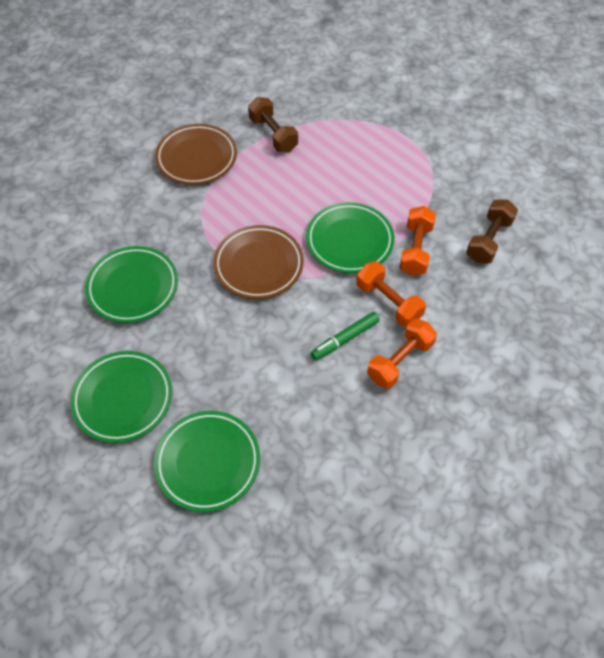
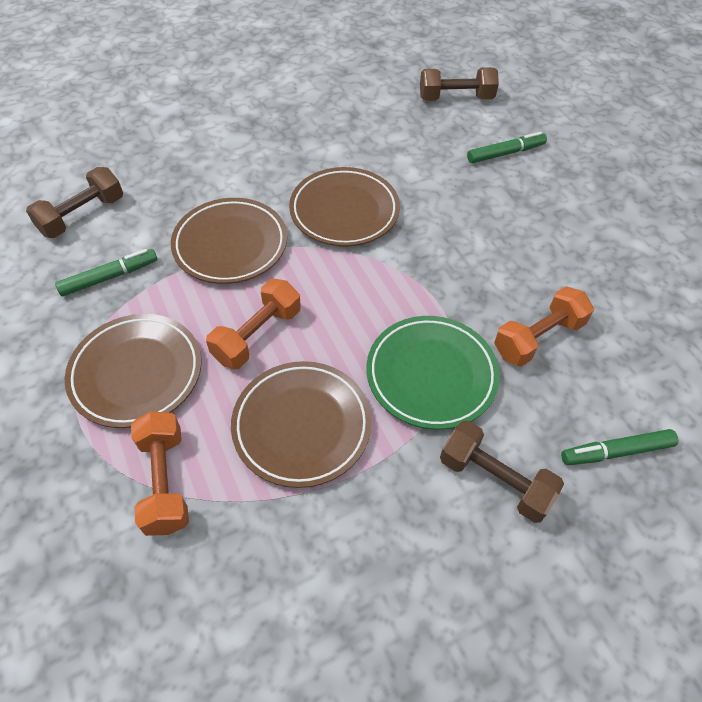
brown dumbbell: [248,97,298,152] [466,200,518,264] = 2 -> [26,167,123,238] [420,67,499,101] [440,421,564,523] = 3
brown plate: [155,124,237,185] [213,225,304,299] = 2 -> [65,314,201,428] [171,198,287,284] [231,361,372,488] [289,167,400,246] = 4
green marker: [311,312,379,360] = 1 -> [55,249,157,296] [467,132,547,163] [561,429,678,465] = 3
green plate: [70,351,172,443] [85,246,178,323] [154,411,260,512] [306,202,394,273] = 4 -> [366,316,500,430] = 1

